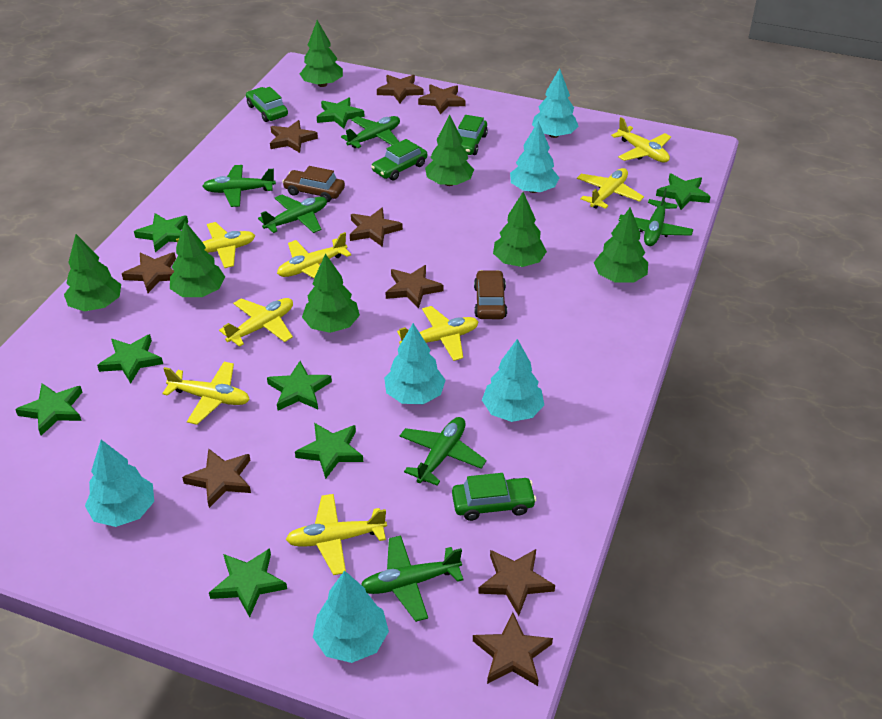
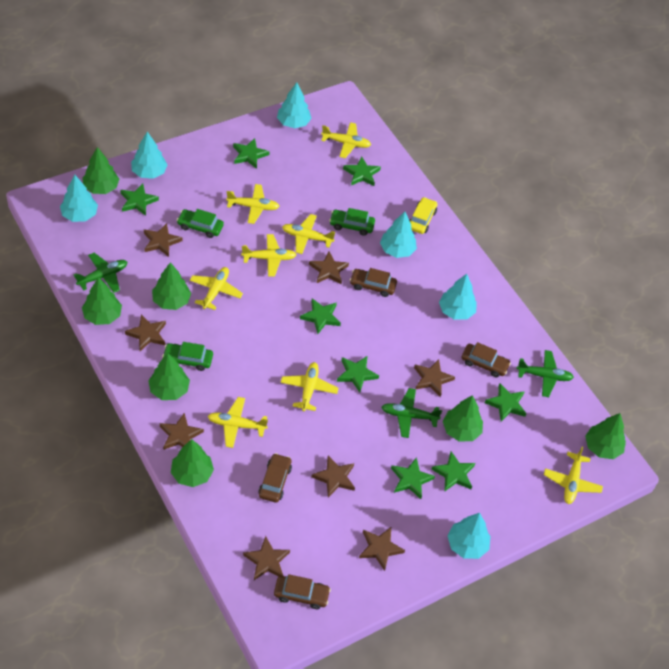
brown car: [282,166,345,202] [474,270,507,319] = 2 -> [258,453,292,503] [274,574,331,609] [350,268,397,297] [462,342,511,377] = 4
brown star: [122,252,176,293] [182,448,251,508] [270,120,318,153] [350,208,403,247] [377,75,424,103] [385,265,443,309] [418,84,466,114] [473,612,553,686] [478,549,555,616] = 9 -> [125,314,166,351] [144,223,182,257] [160,413,204,450] [243,536,290,580] [309,252,349,284] [312,456,355,497] [359,527,405,571] [414,359,455,397] = 8
green car: [246,87,288,122] [371,139,427,180] [452,473,536,521] [458,115,488,155] = 4 -> [162,342,213,371] [177,209,224,238] [329,208,375,236] = 3
green plane: [202,165,276,207] [258,195,327,233] [341,116,400,148] [361,535,464,622] [400,417,487,486] [618,188,693,246] = 6 -> [74,253,127,293] [381,388,442,438] [516,350,574,397] = 3
yellow car: none = 0 -> [409,197,437,234] = 1

